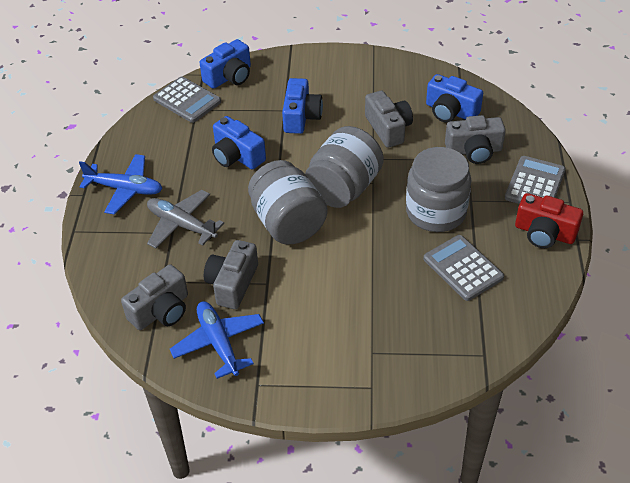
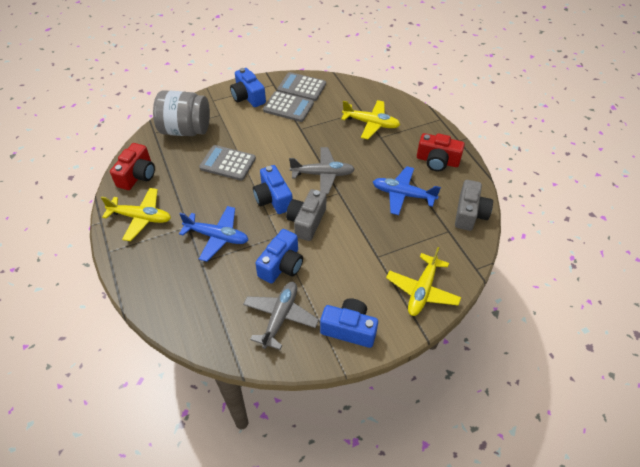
grey camera: [121,264,188,330] [204,240,258,309] [365,91,413,148] [445,115,506,164] = 4 -> [286,189,326,241] [455,180,493,231] = 2
grey jar: [248,160,328,245] [305,126,384,208] [406,147,471,232] = 3 -> [153,90,210,136] = 1
grey plane: [147,190,224,248] = 1 -> [243,282,319,350] [289,147,355,194] = 2
red camera: [515,193,583,248] = 1 -> [110,143,155,190] [417,133,465,171] = 2
yellow plane: none = 0 -> [101,188,171,241] [341,100,400,139] [386,247,461,316] = 3

